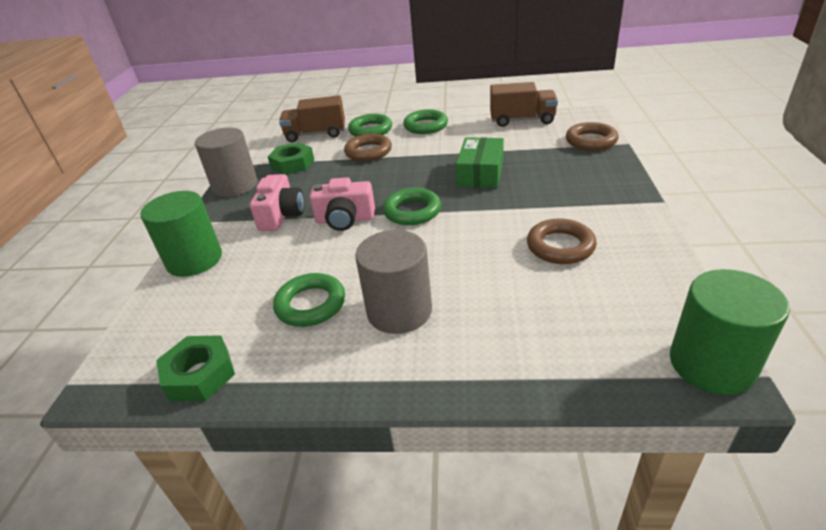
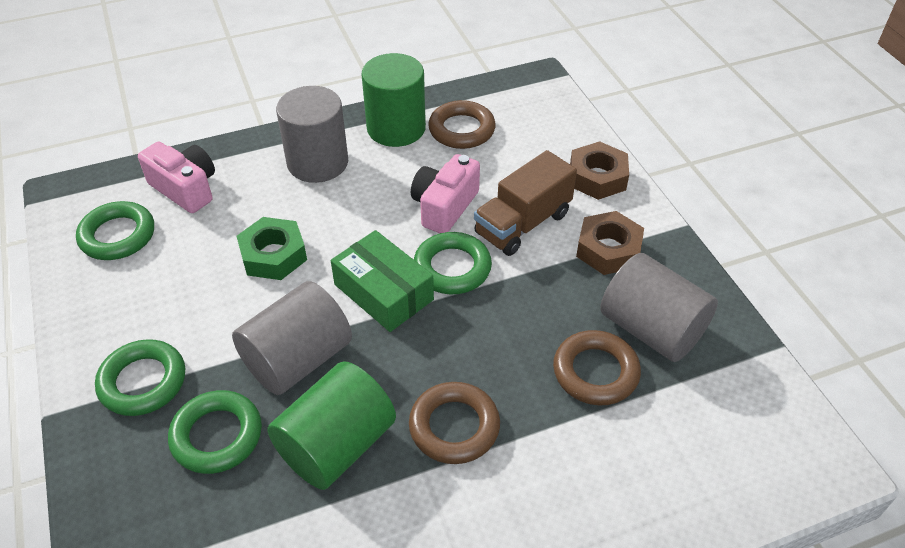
brown nut: none = 0 -> [570,141,629,200] [576,211,644,275] = 2
brown truck: [279,95,345,142] [490,82,558,127] = 2 -> [474,150,577,256] = 1
green nut: [156,335,235,401] [267,142,314,175] = 2 -> [236,217,307,280] = 1
grey cylinder: [195,127,258,197] [355,230,432,334] = 2 -> [232,281,352,395] [276,86,348,183] [600,253,718,362] = 3

